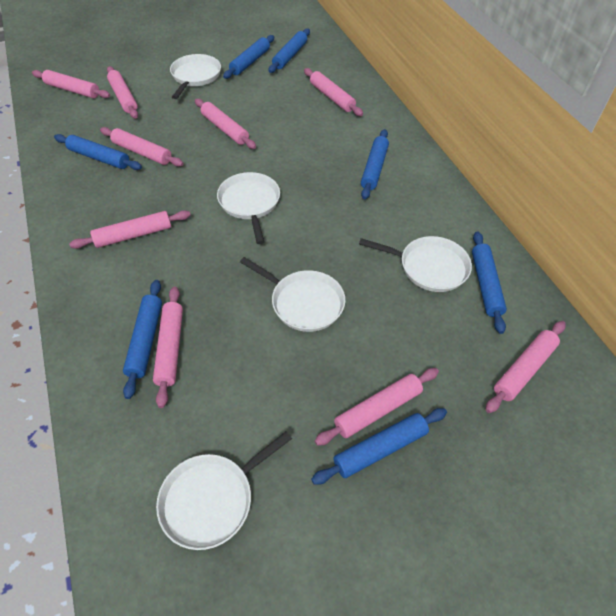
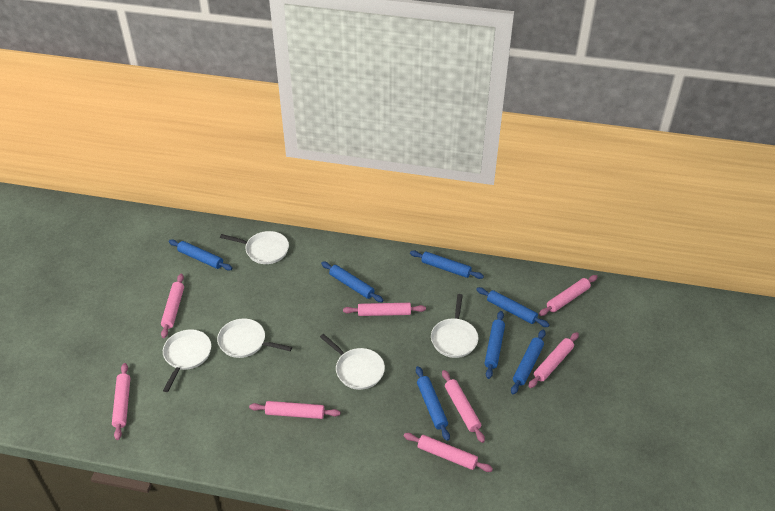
pink rolling pin: [32,70,110,98] [69,210,191,249] [100,127,183,167] [107,66,138,119] [153,286,183,408] [195,99,256,149] [304,68,363,116] [315,368,439,446] [485,321,566,413] = 9 -> [112,363,130,440] [161,274,184,338] [249,401,340,419] [343,303,426,316] [404,433,493,472] [442,370,485,443] [528,332,579,388] [539,275,598,316] = 8

